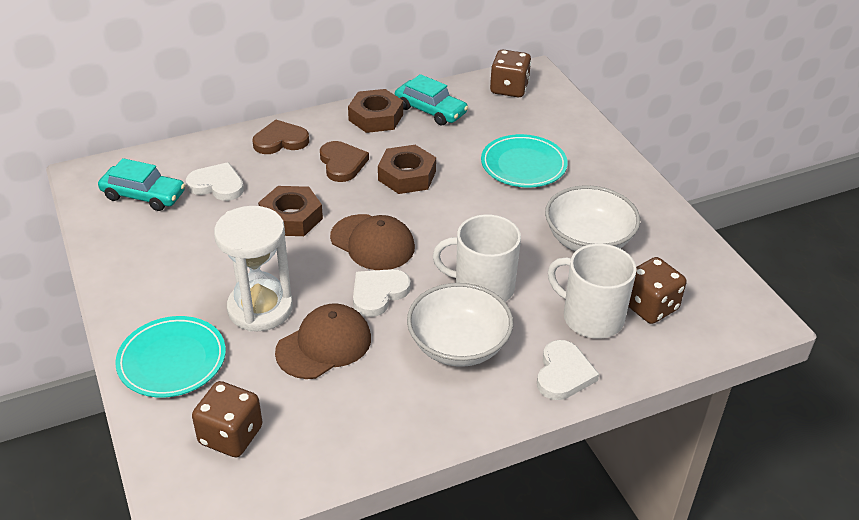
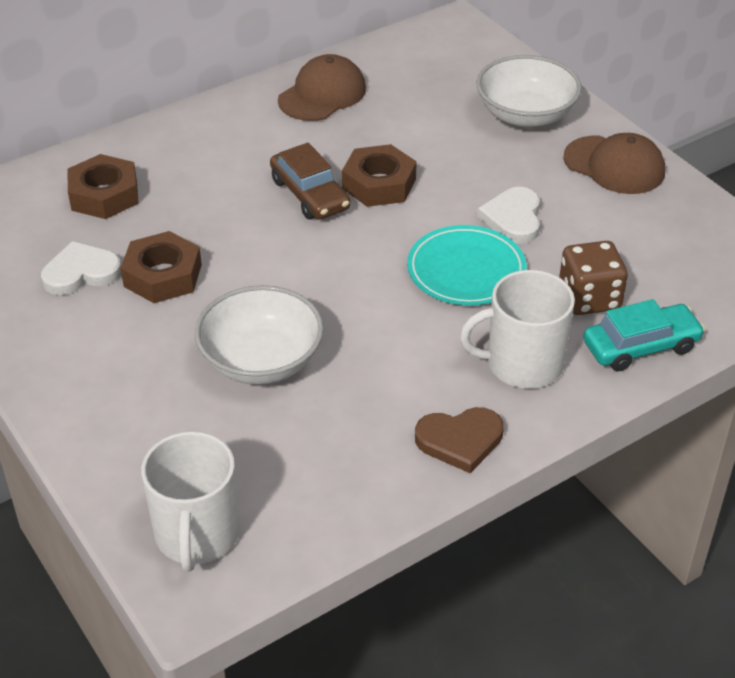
brown car: none = 0 -> [270,143,350,220] = 1
brown dice: [192,381,262,457] [490,49,531,97] [628,257,686,324] = 3 -> [559,241,628,315] = 1
brown heart: [253,120,309,154] [320,141,369,182] = 2 -> [415,407,504,473] = 1
turquoise car: [98,158,185,211] [395,74,468,126] = 2 -> [583,299,705,371] = 1
turquoise plate: [115,316,226,398] [481,134,568,187] = 2 -> [407,225,527,305] = 1
white heart: [186,162,244,201] [353,269,411,317] [537,340,599,400] = 3 -> [41,241,121,295] [477,187,540,244] = 2
white hourglass: [214,206,293,332] = 1 -> none = 0

